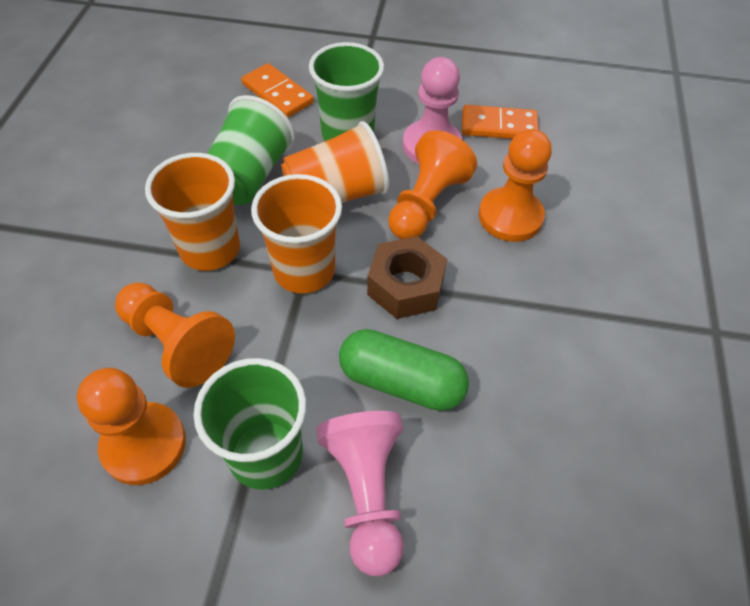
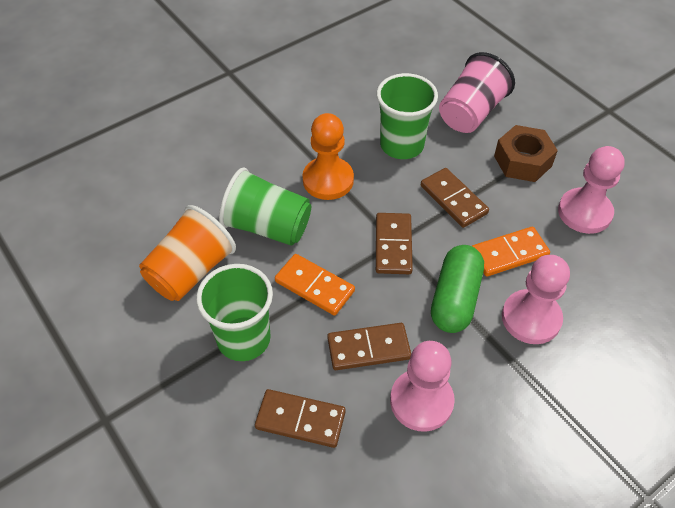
brown domino: none = 0 -> [255,389,346,448] [327,323,411,370] [376,213,413,274] [421,168,489,228] = 4
orange cup: [145,153,240,271] [251,174,342,294] [281,121,390,203] = 3 -> [139,205,236,301] = 1
orange pawn: [77,368,186,485] [115,282,235,388] [388,130,477,239] [479,129,552,242] = 4 -> [302,113,354,200] = 1
pink cup: none = 0 -> [439,52,515,133] = 1
pink pawn: [316,411,404,576] [403,57,462,164] = 2 -> [390,341,455,432] [502,255,570,344] [558,146,625,234] = 3

